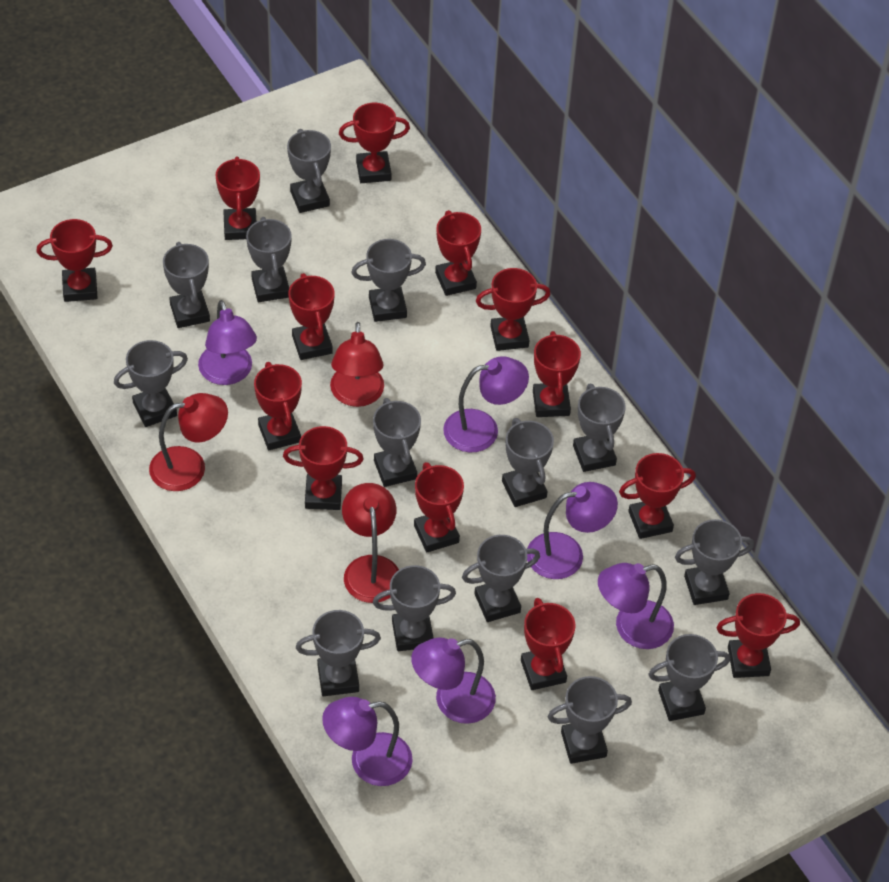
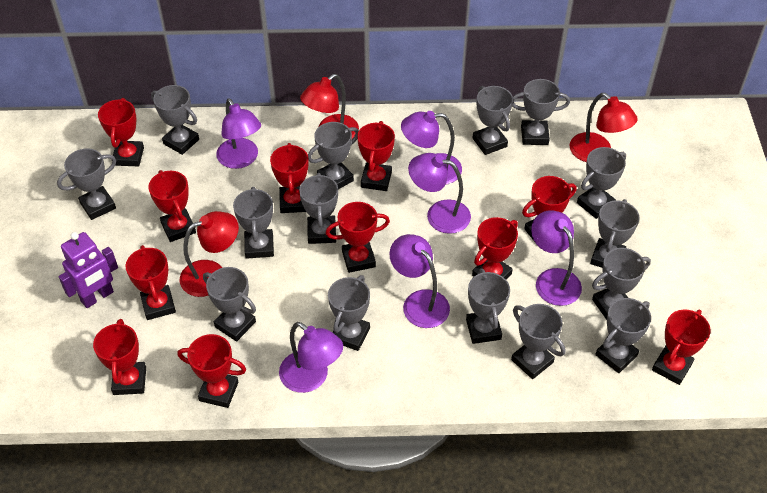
grey trophy: [114,340,188,427] [163,242,210,328] [246,217,292,302] [287,129,331,213] [296,610,381,696] [351,239,426,322] [373,398,421,487] [373,565,456,651] [462,535,540,622] [502,418,554,507] [548,676,632,764] [573,384,626,472] [648,634,730,721] [675,519,754,605] = 14 -> [57,148,116,220] [151,85,199,155] [203,267,256,341] [233,187,274,259] [299,173,338,244] [308,122,359,189] [328,275,370,351] [466,268,510,344] [473,86,513,155] [511,304,565,379] [512,79,570,145] [577,147,626,219] [590,199,640,268] [592,248,651,320] [595,298,651,373] = 15
purple robot: none = 0 -> [59,232,118,308] = 1
red trophy: [36,219,113,302] [216,157,260,240] [254,362,302,450] [283,426,364,510] [288,273,335,360] [339,103,410,183] [414,462,464,552] [435,210,481,296] [476,268,551,351] [521,598,575,690] [533,331,581,417] [619,453,696,539] [716,593,800,678] = 13 -> [93,319,146,395] [98,98,144,166] [125,245,176,320] [148,170,196,242] [178,334,246,408] [270,143,309,213] [326,202,390,273] [357,121,395,191] [472,217,518,279] [522,176,576,242] [652,309,711,385] = 11

